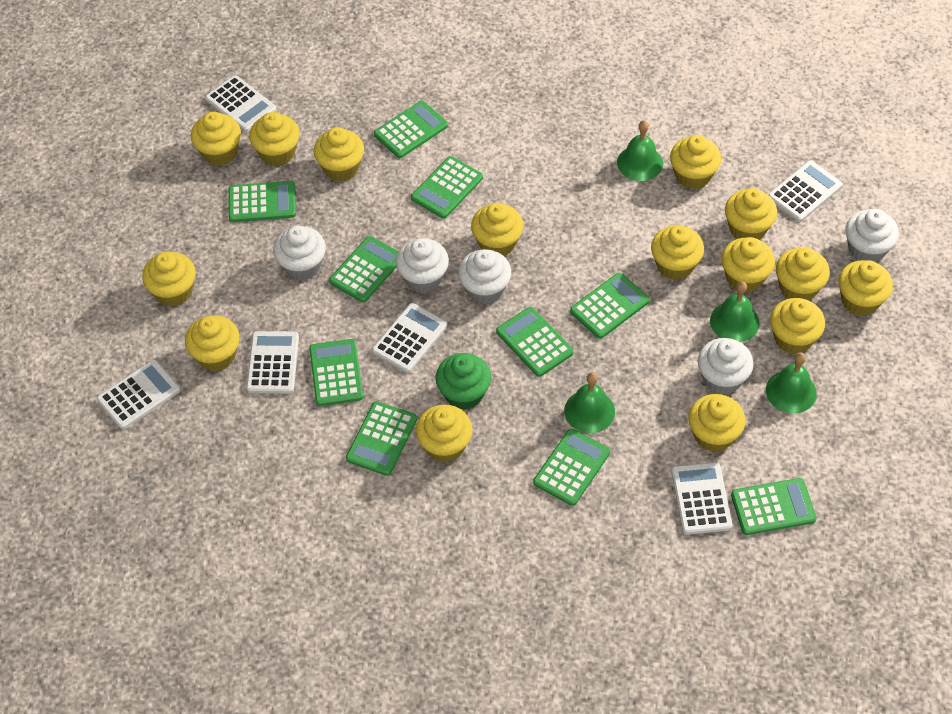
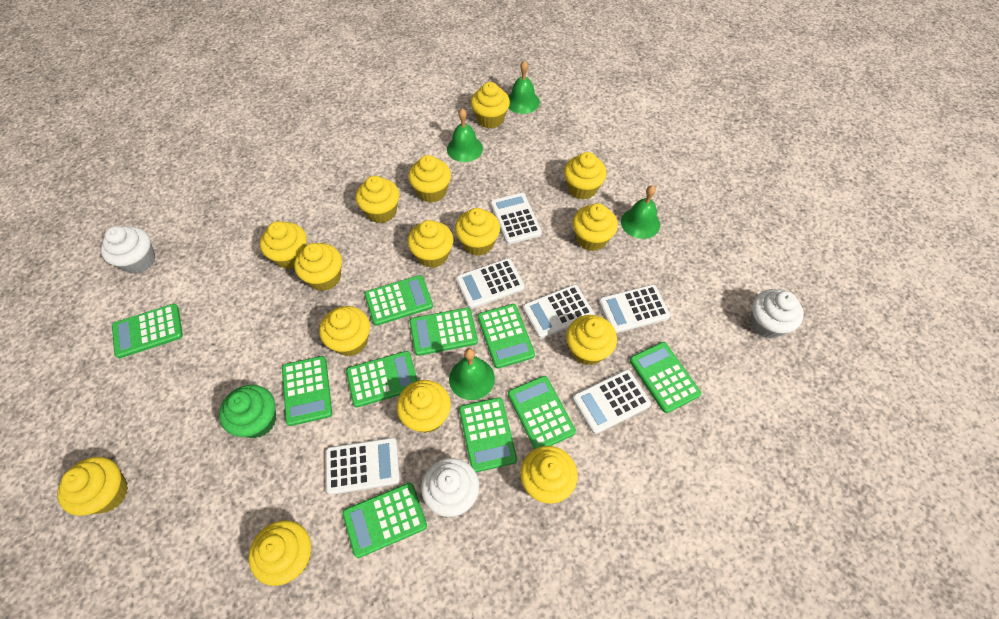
white cupcake: [273,226,326,280] [396,238,449,293] [458,249,511,304] [698,338,754,395] [845,209,899,262] = 5 -> [101,226,155,274] [421,458,479,517] [750,289,804,339] = 3

